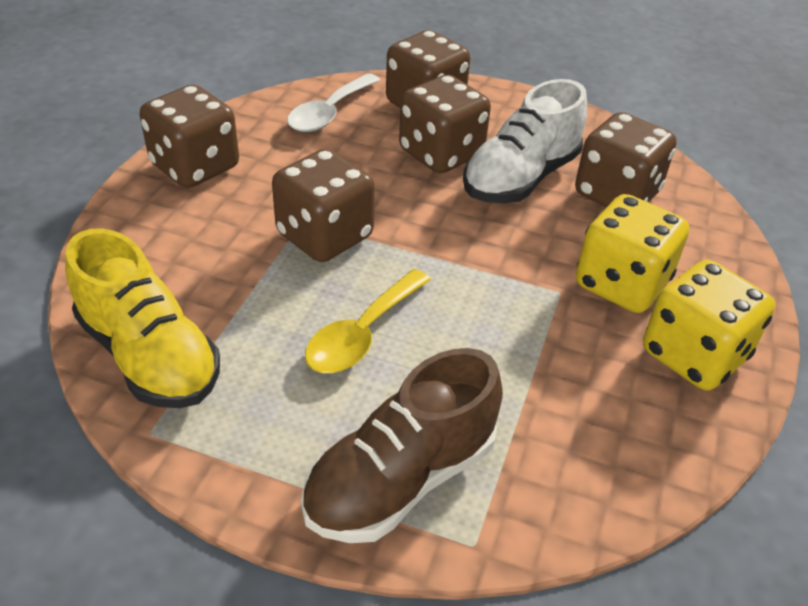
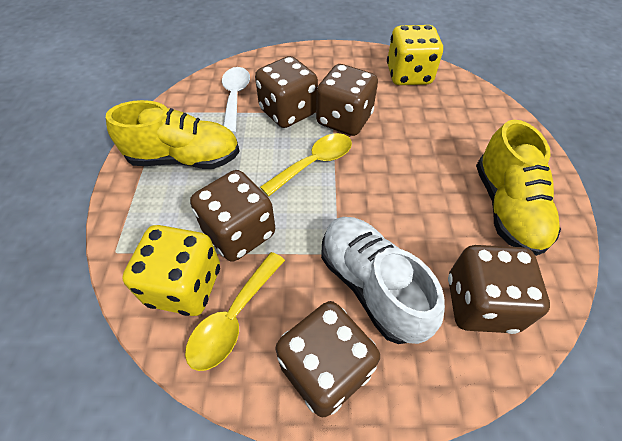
brown shoe: [301,348,503,543] = 1 -> none = 0
yellow shoe: [65,228,220,408] = 1 -> [106,100,240,169] [476,120,561,256] = 2
yellow spoon: [305,269,431,373] = 1 -> [185,252,285,371] [260,133,352,196] = 2

